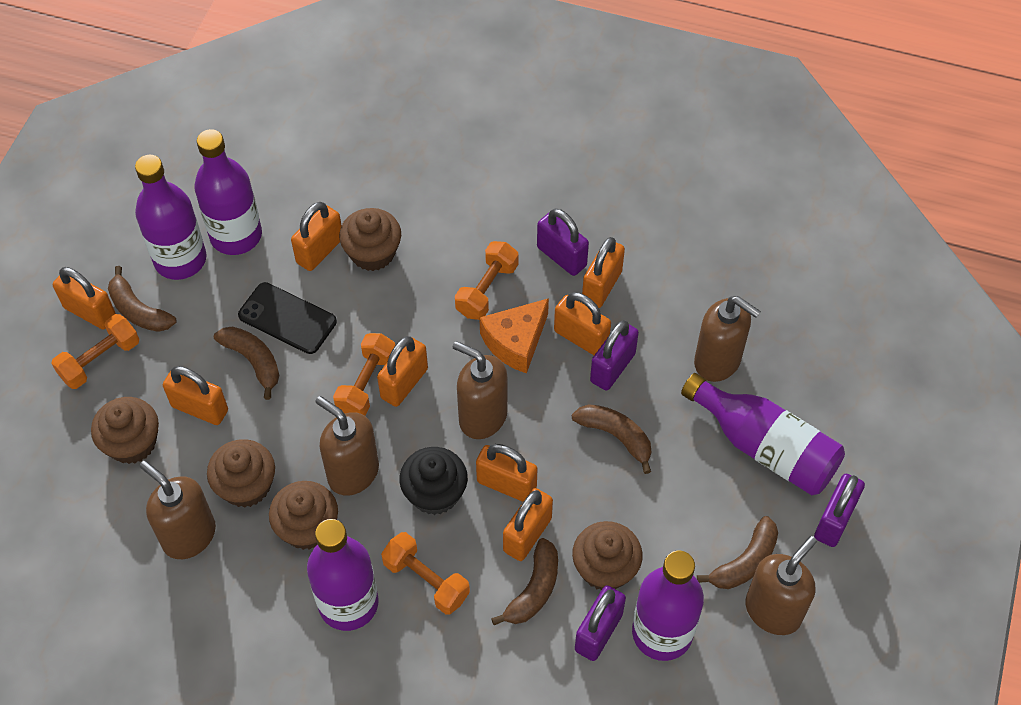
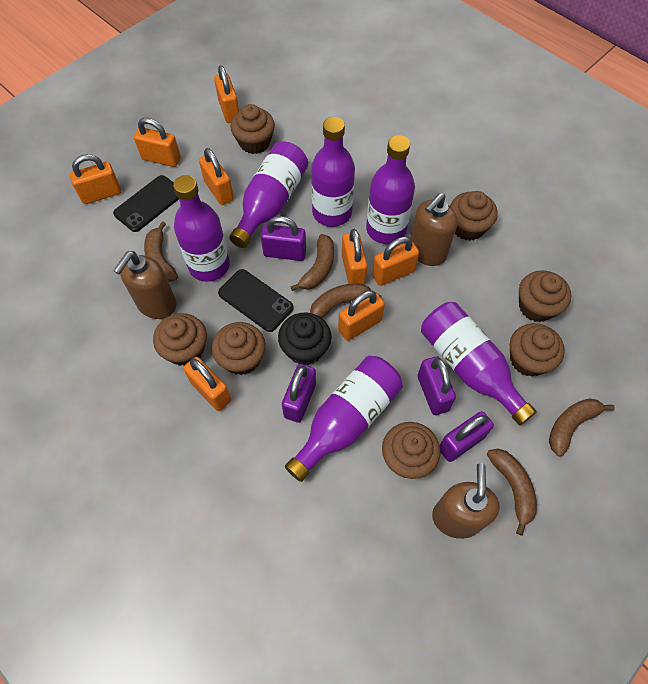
black phone: [238,282,337,354] = 1 -> [113,175,179,232] [218,269,294,332] = 2
brown cupcake: [91,397,159,464] [207,439,275,508] [269,481,338,550] [339,208,401,271] [572,521,643,590] = 5 -> [153,313,207,366] [212,322,266,375] [230,104,275,154] [382,422,441,479] [450,191,498,241] [510,323,565,377] [519,270,571,322] = 7
brown soap dispenser: [140,461,216,559] [315,396,379,496] [453,341,508,439] [694,296,761,382] [745,536,817,635] = 5 -> [114,251,177,319] [410,193,457,266] [432,463,500,539] = 3
orange cheese: [479,298,549,374] = 1 -> none = 0
orange dumbbell: [51,314,140,389] [333,333,395,416] [381,532,470,615] [455,241,519,320] = 4 -> none = 0
purple bottle: [135,155,206,280] [194,129,262,255] [307,519,379,631] [632,551,704,661] [681,373,845,495] = 5 -> [173,175,230,282] [229,141,308,248] [285,356,403,482] [311,117,355,227] [366,135,415,244] [421,302,537,425] = 6

